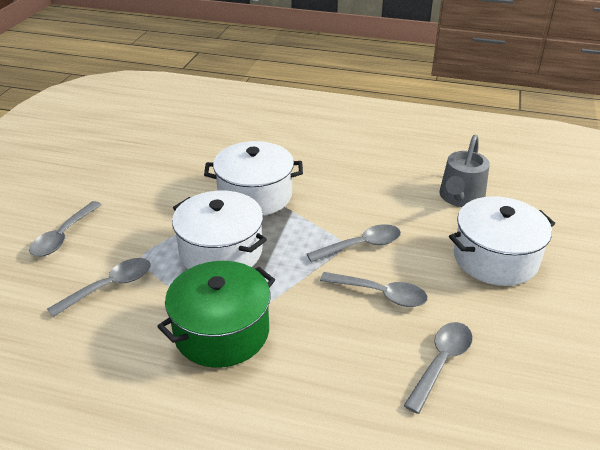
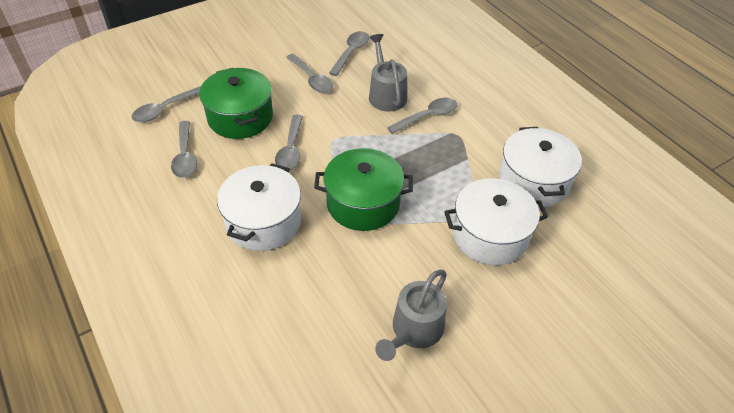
green pot: [157,261,275,368] = 1 -> [199,68,273,139] [314,148,413,231] = 2
grey spoon: [29,201,102,257] [47,258,151,317] [307,224,401,262] [320,272,428,307] [404,322,473,414] = 5 -> [131,86,201,122] [171,121,197,178] [275,115,303,170] [286,54,333,93] [329,31,369,76] [387,98,457,134] = 6
grey watering can: [439,135,490,207] = 1 -> [369,34,407,112] [375,270,447,361] = 2

